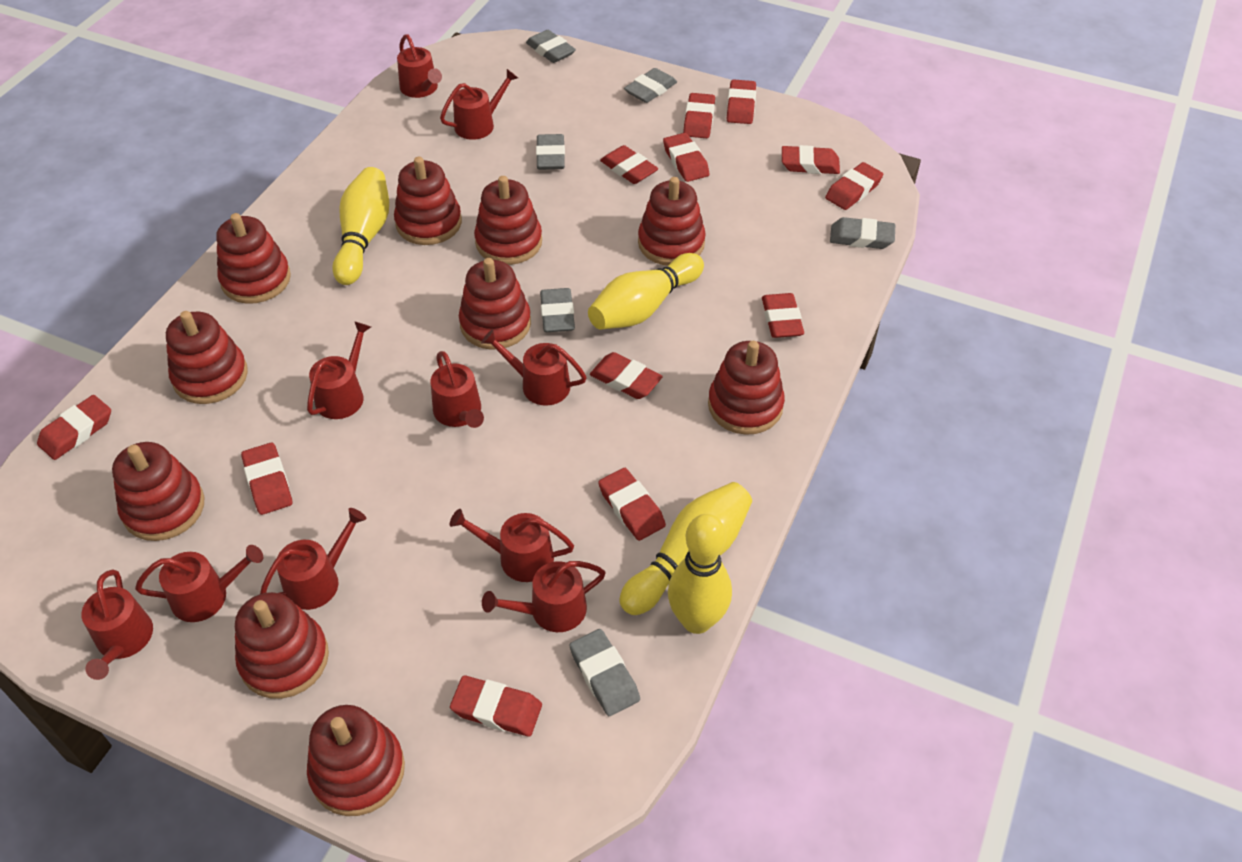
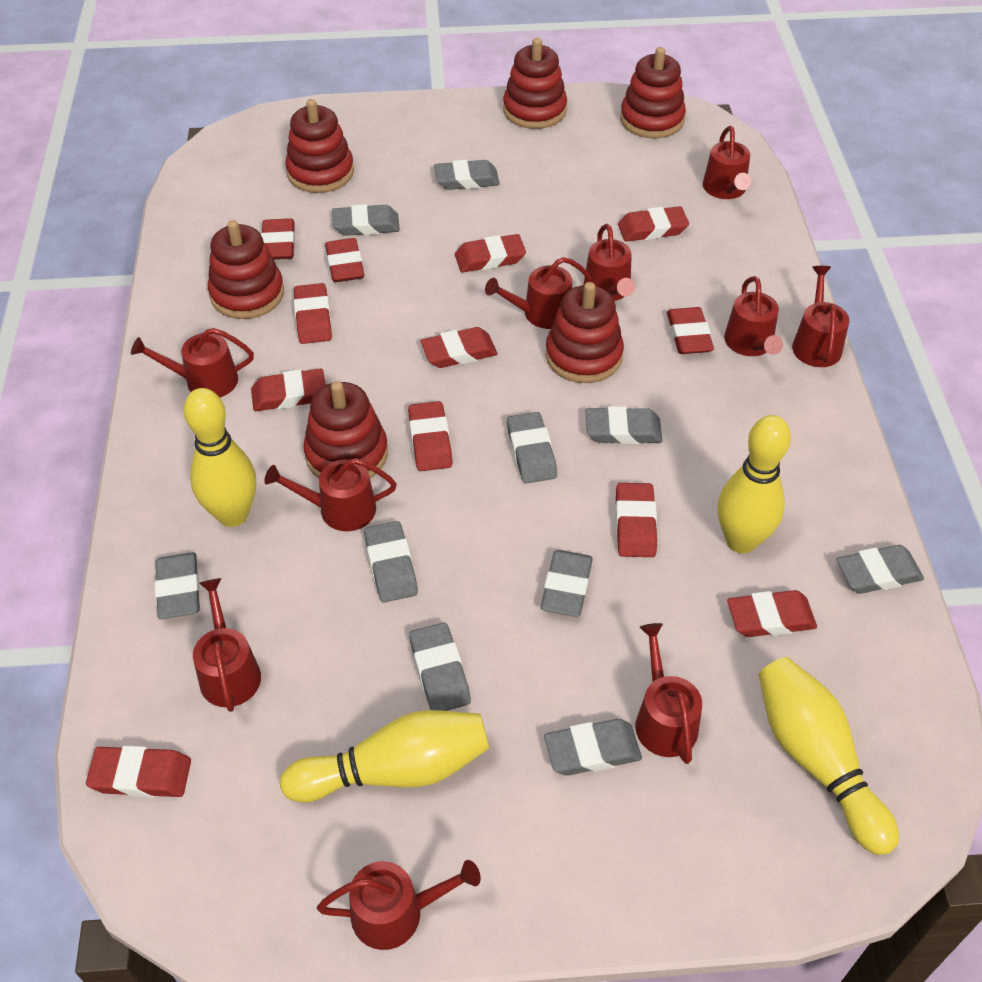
grey eraser: [526,30,576,63] [536,134,565,170] [540,288,575,332] [569,629,640,716] [624,68,677,103] [830,217,895,249] = 6 -> [155,552,200,619] [332,204,400,236] [364,521,418,603] [409,622,471,711] [434,160,500,190] [507,412,557,483] [541,550,593,617] [544,719,642,776] [585,406,662,444] [836,545,924,594] = 10
red stacking toy: [112,442,204,541] [166,311,248,404] [216,213,291,304] [235,592,329,699] [307,705,405,816] [394,157,462,245] [459,258,531,350] [474,176,542,265] [638,177,706,266] [708,341,785,435] = 10 -> [208,220,284,319] [285,99,354,193] [303,381,388,478] [503,38,567,129] [545,282,624,383] [620,47,686,139] = 6

